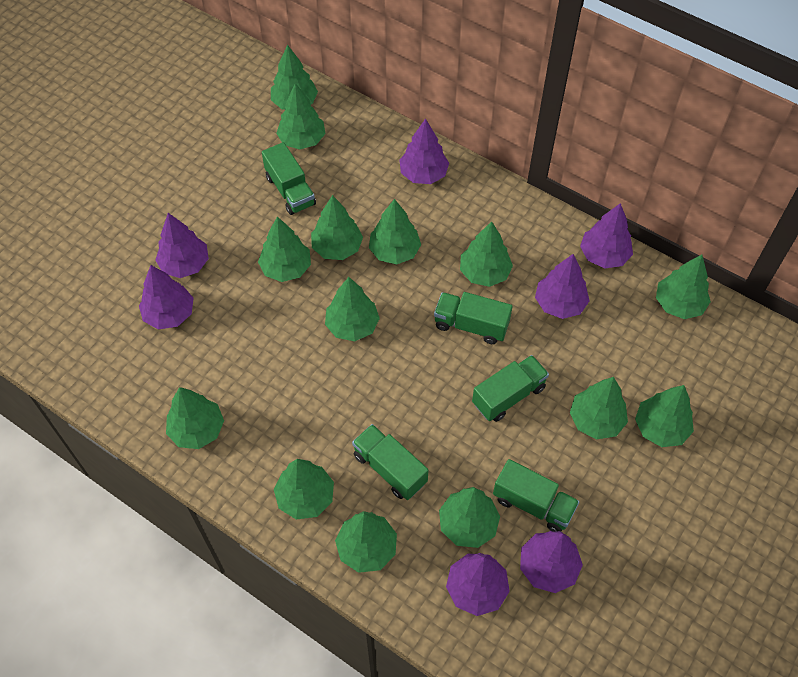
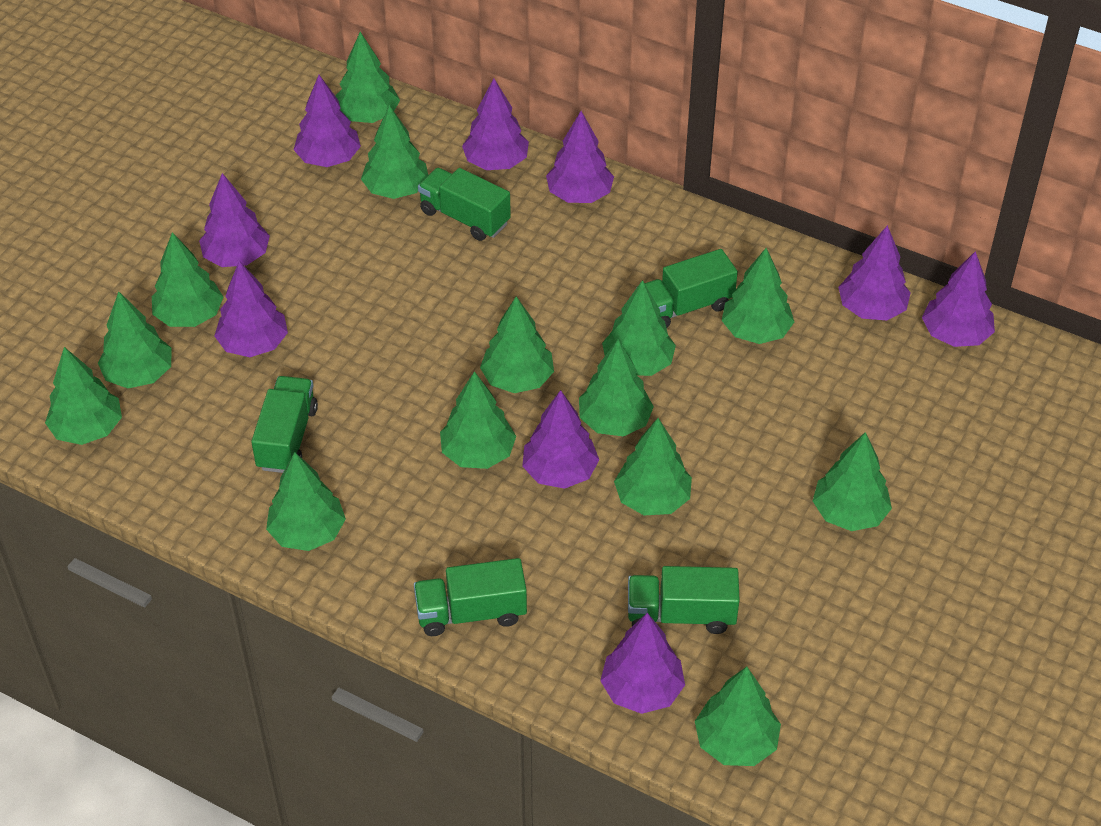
purple tree: [139,265,194,330] [155,213,209,278] [399,118,449,184] [446,553,510,616] [520,531,583,593] [535,254,590,319] [580,203,633,269] = 7 -> [199,173,270,267] [214,261,288,357] [294,75,361,167] [462,78,529,170] [522,390,599,489] [546,111,614,203] [600,613,685,714] [838,225,911,320] [922,251,995,347] = 9

